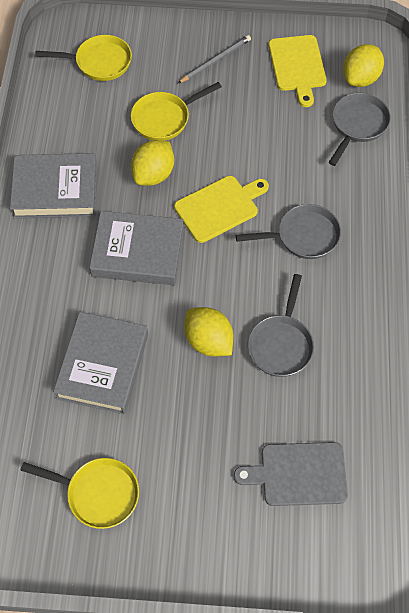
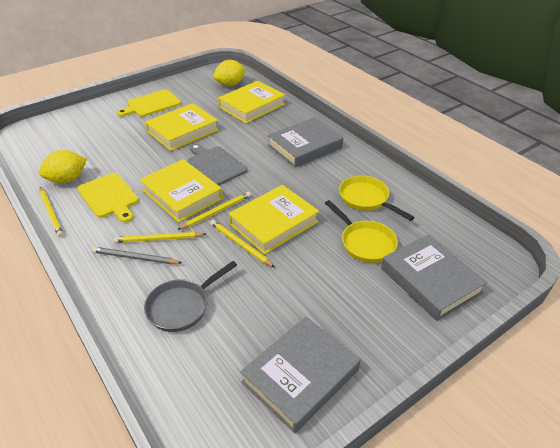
grey pan: [236,204,341,259] [248,274,314,377] [329,93,391,166] = 3 -> [144,261,237,332] = 1
yellow book: none = 0 -> [140,159,223,223] [145,103,219,151] [218,81,285,123] [229,185,319,254] = 4
yellow lemon: [131,140,174,186] [184,307,233,356] [343,44,384,87] = 3 -> [39,150,87,183] [214,60,246,86] = 2
yellow pan: [20,458,139,529] [35,35,132,81] [131,82,222,141] = 3 -> [325,200,398,263] [339,176,415,221] = 2
yellow pencil: none = 0 -> [40,187,63,237] [113,232,206,243] [177,192,251,230] [210,220,275,268] = 4

